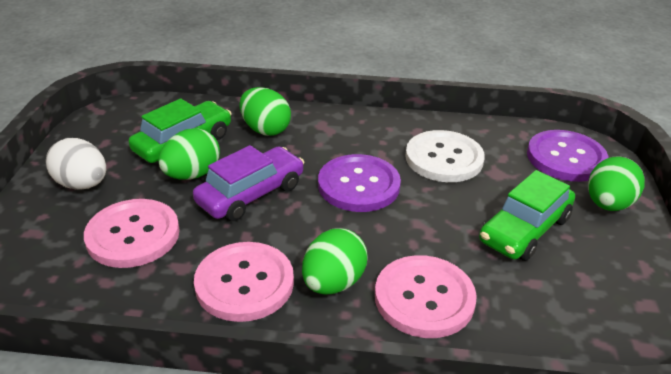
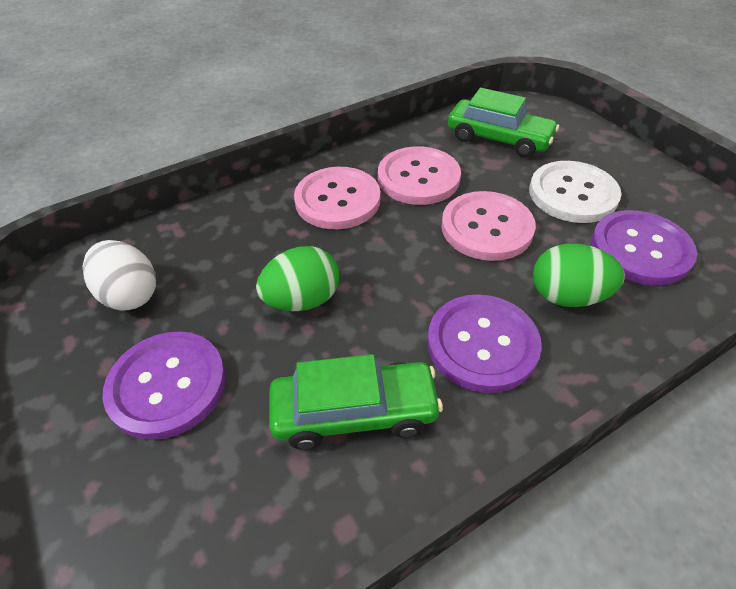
green egg: [158,128,220,180] [240,87,291,136] [302,228,367,295] [588,156,645,211] = 4 -> [256,246,339,311] [533,243,625,307] = 2
purple button: [318,154,401,212] [527,130,609,182] = 2 -> [103,331,226,440] [427,294,542,393] [591,210,697,285] = 3
purple car: [193,145,304,221] = 1 -> none = 0

